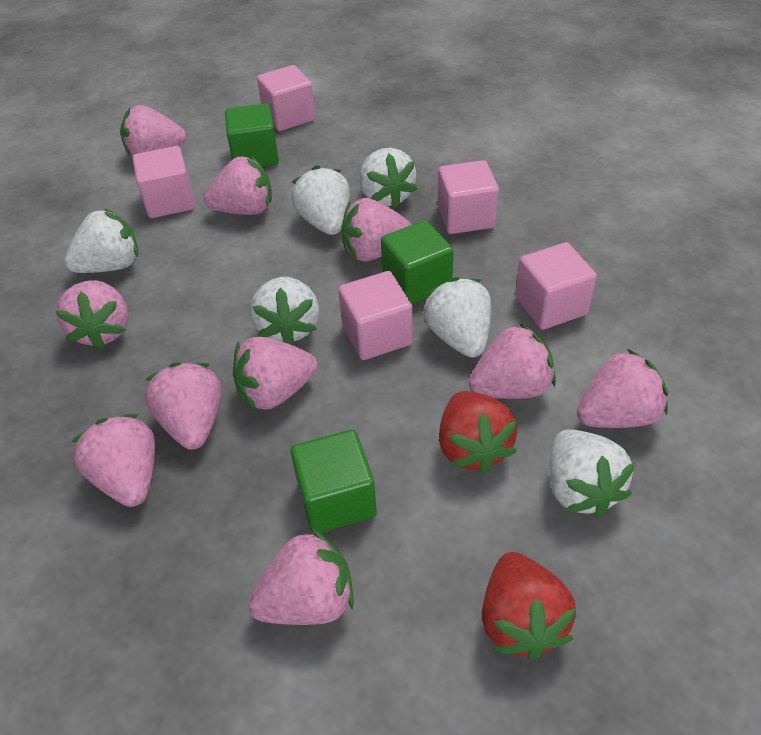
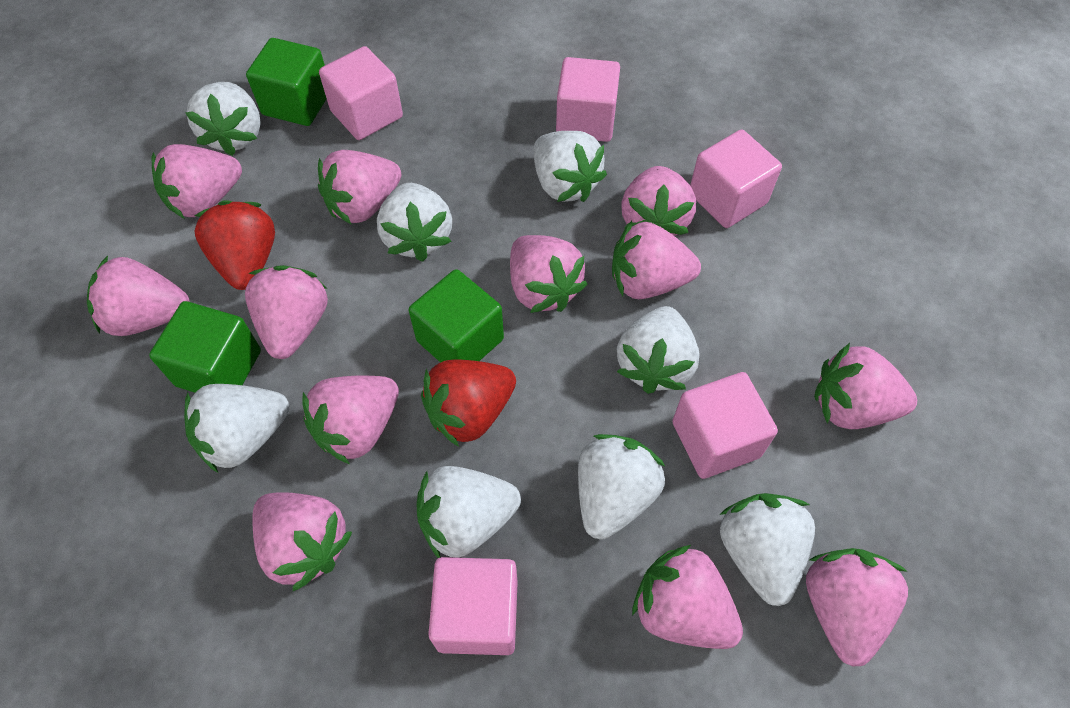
pink strawberry: [55,280,129,350] [71,414,155,507] [120,105,186,157] [145,362,221,450] [204,156,272,215] [233,336,317,410] [248,529,354,625] [341,198,412,261] [469,323,556,399] [577,349,668,428] = 10 -> [87,256,190,336] [152,144,242,219] [245,265,328,359] [252,492,352,591] [302,376,399,464] [318,150,401,225] [510,235,587,313] [612,221,701,299] [621,166,696,236] [632,545,743,649] [806,548,908,667] [814,343,917,429] = 12
white strawberry: [64,209,138,273] [250,277,319,345] [291,165,350,235] [360,148,417,209] [423,277,491,357] [549,429,635,517] = 6 -> [184,384,290,473] [185,82,261,156] [377,183,452,262] [417,466,521,558] [534,131,607,202] [578,434,665,539] [617,306,699,394] [719,493,815,606] = 8

